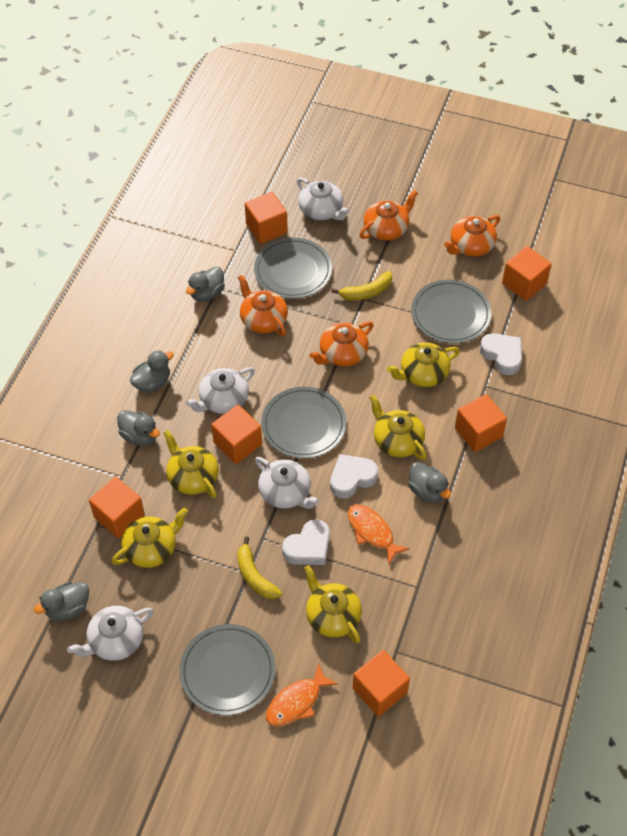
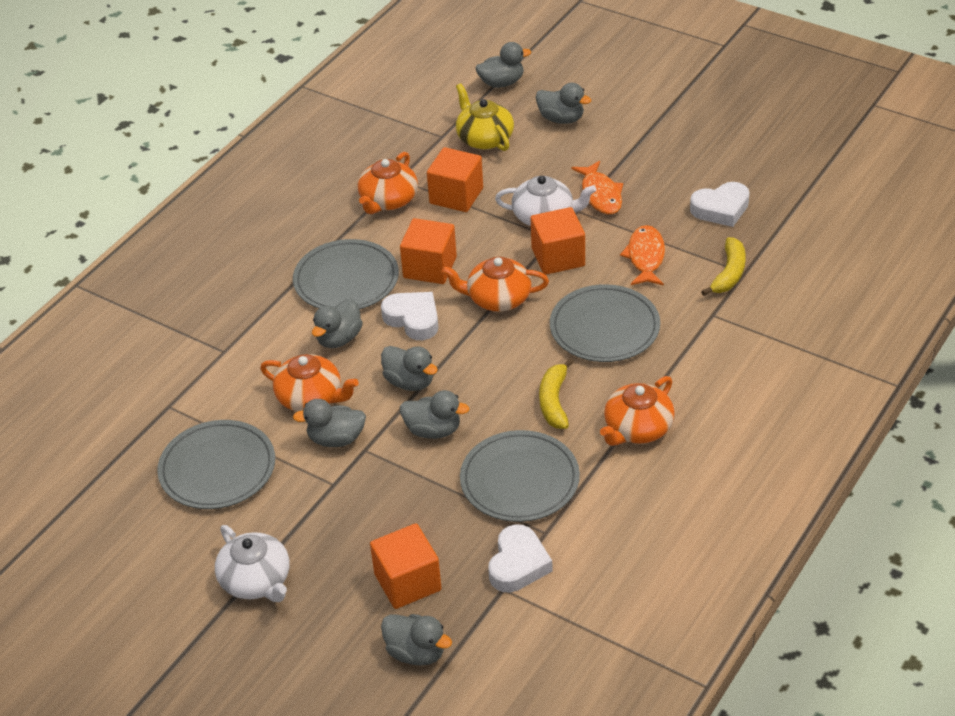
grey duck: [34,582,89,621] [117,410,160,446] [130,350,174,392] [186,267,225,302] [408,462,451,503] = 5 -> [293,399,366,447] [312,299,363,348] [381,346,438,391] [381,614,452,666] [400,390,470,439] [475,42,531,88] [536,83,591,124] = 7
orange cube: [89,477,145,538] [211,405,262,464] [245,192,288,244] [353,650,410,717] [455,394,507,452] [502,246,552,301] = 6 -> [370,523,441,609] [400,218,457,284] [427,147,483,212] [531,207,585,275] = 4
white teapot: [67,606,153,661] [186,367,255,414] [255,457,319,509] [297,177,350,220] = 4 -> [215,525,289,602] [495,176,596,226] = 2
yellow teapot: [112,508,188,568] [164,430,219,498] [304,565,362,643] [369,395,427,460] [387,342,460,387] = 5 -> [456,83,514,151] = 1

